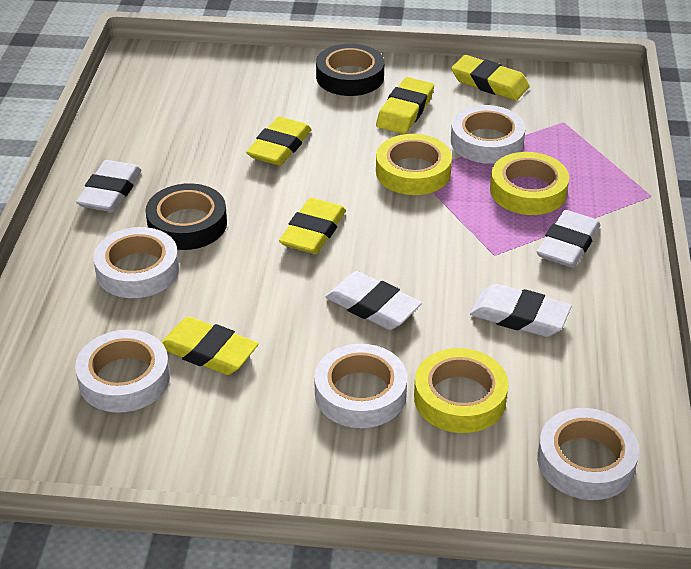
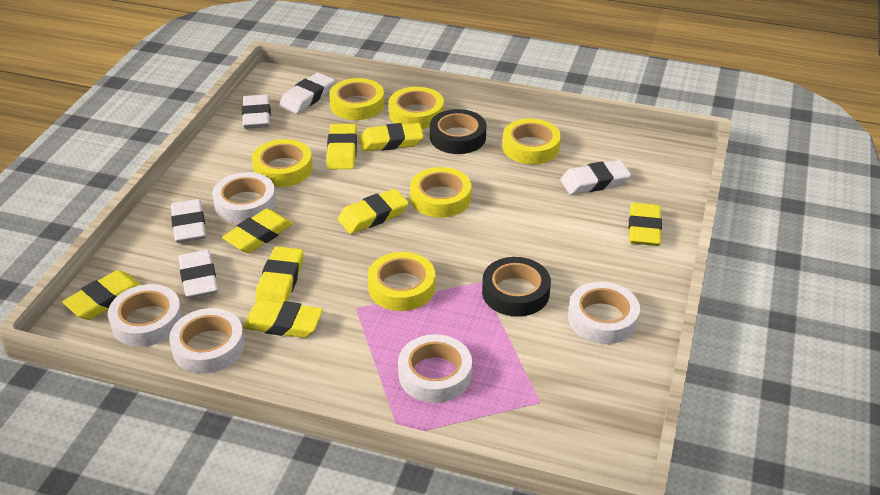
white eraser: [76,160,142,212] [325,271,422,330] [470,284,572,337] [537,210,600,268] = 4 -> [171,199,206,243] [178,250,218,298] [242,94,271,129] [279,73,335,114] [560,160,631,195] = 5
yellow eraser: [162,317,259,375] [246,116,312,166] [279,198,346,254] [376,77,434,134] [451,55,530,100] = 5 -> [62,270,142,320] [222,208,293,253] [243,300,323,338] [255,246,303,303] [327,124,357,169] [338,189,409,234] [360,123,424,151] [629,203,662,246] = 8
yellow tape: [376,134,452,195] [414,348,509,433] [490,152,569,215] = 3 -> [252,139,313,187] [329,78,384,120] [368,252,435,311] [389,87,444,129] [410,167,471,218] [502,118,561,164] = 6

